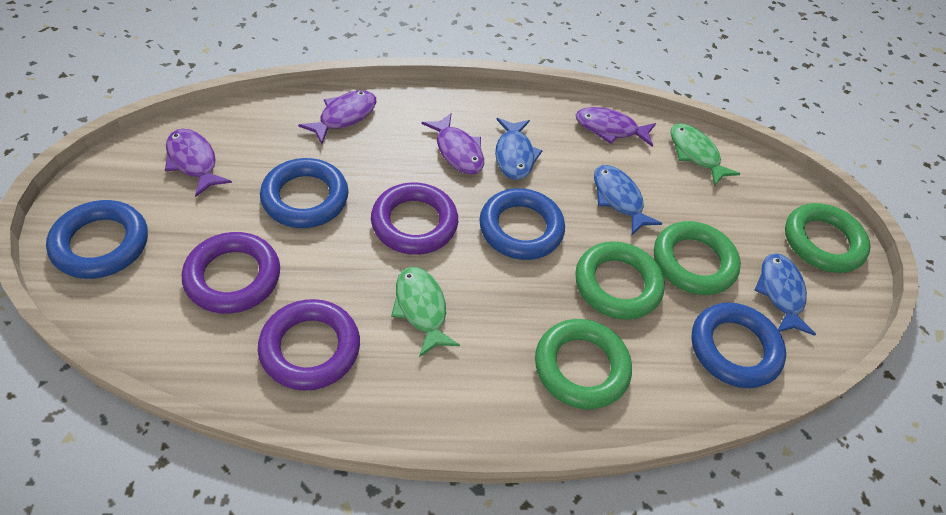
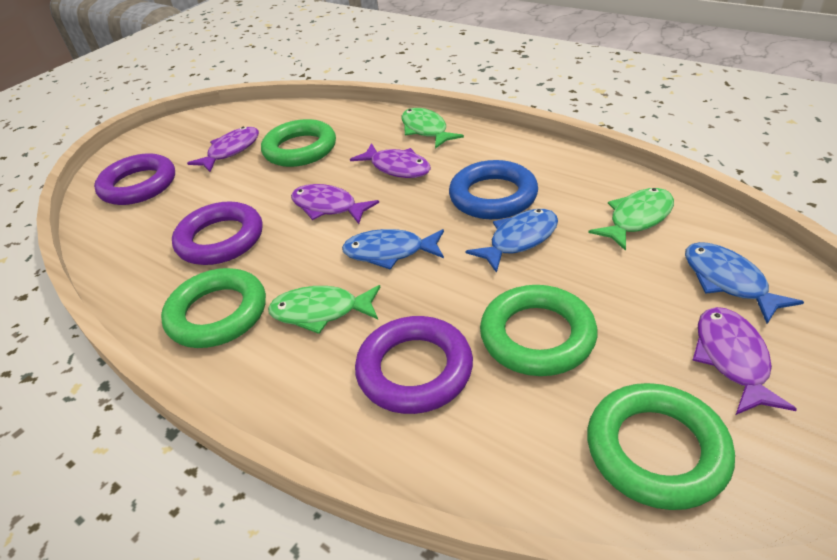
blue ring: [46,200,148,279] [260,158,349,228] [479,188,565,260] [691,302,786,388] = 4 -> [449,160,538,219] = 1
green fish: [391,267,460,357] [670,123,740,186] = 2 -> [268,285,380,334] [402,108,464,149] [588,188,674,251] = 3

